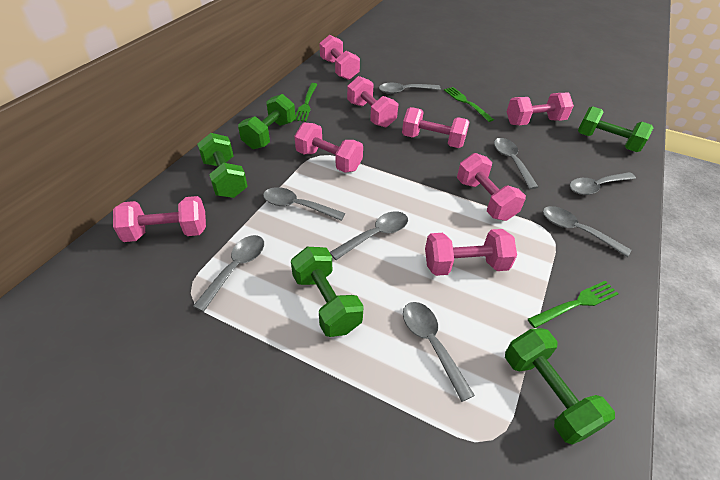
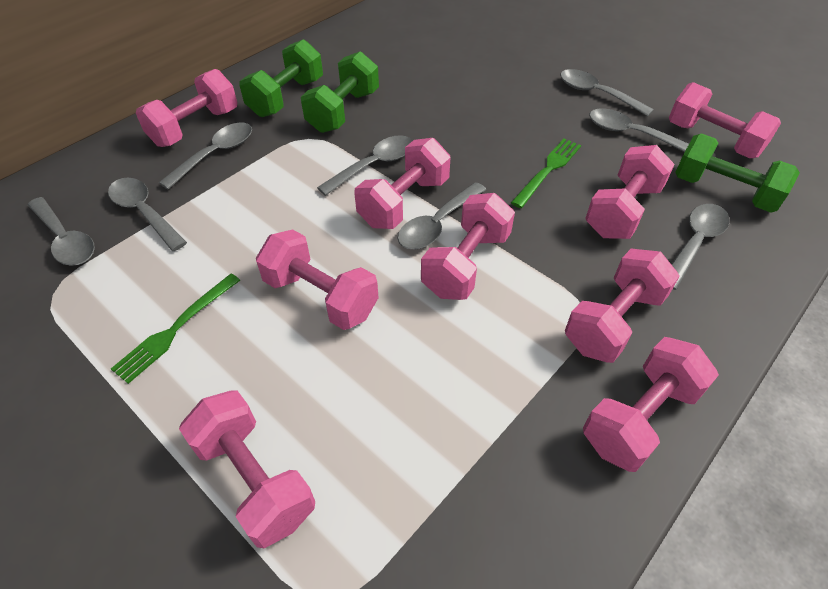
green dumbbell: [197,133,248,198] [238,94,296,149] [291,247,364,337] [505,328,615,445] [578,106,653,152] = 5 -> [239,39,323,117] [301,51,379,133] [675,133,800,213] = 3
green fork: [294,83,317,122] [444,87,494,122] [528,281,619,328] = 3 -> [111,274,240,384] [511,139,581,208] = 2
pink dumbbell: [113,196,206,242] [294,123,363,173] [319,35,360,80] [347,76,398,127] [402,107,469,148] [425,229,517,276] [457,153,526,221] [507,92,574,125] = 8 -> [136,69,238,147] [179,390,315,548] [256,229,379,330] [355,138,451,229] [421,193,515,300] [565,249,680,363] [583,337,719,472] [585,145,675,239] [669,82,781,158] = 9

